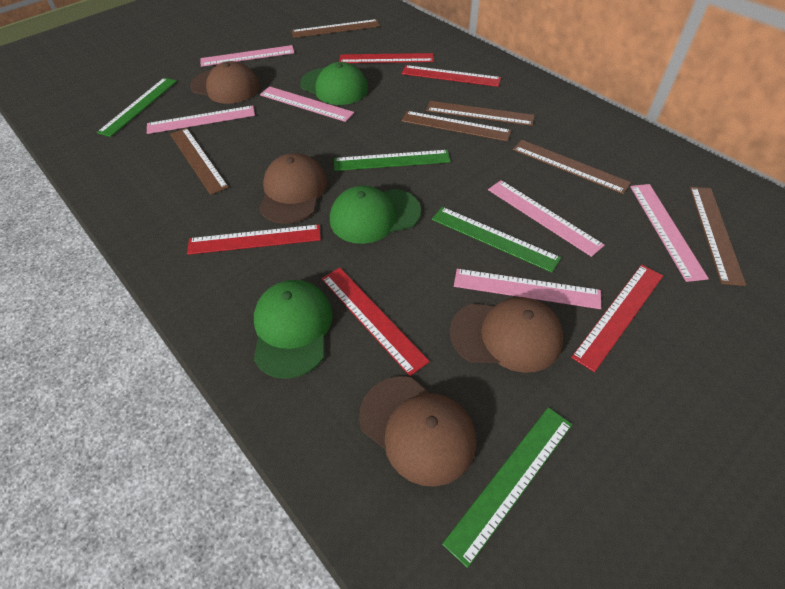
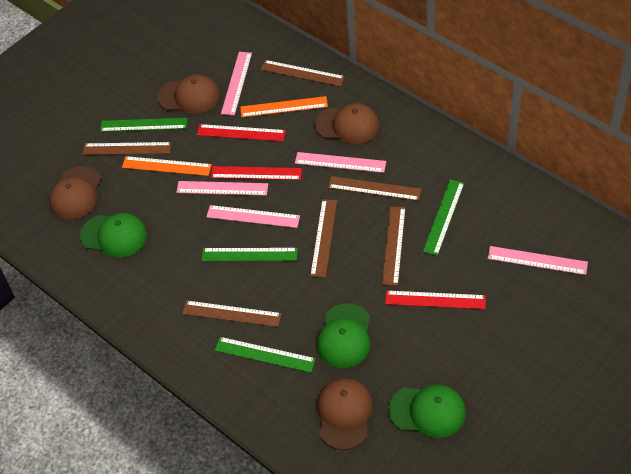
orange ruler: none = 0 -> [122,156,212,176] [240,96,328,117] = 2
pink ruler: [147,106,255,134] [200,45,294,67] [260,86,354,122] [454,269,601,309] [488,180,604,257] [630,184,709,282] = 6 -> [176,181,268,196] [206,205,300,228] [221,52,252,115] [295,152,386,173] [488,246,588,275] = 5
red ruler: [187,225,321,255] [321,268,430,376] [339,53,434,63] [401,65,501,87] [571,265,663,372] = 5 -> [197,124,286,141] [211,166,302,180] [385,290,486,309] = 3

